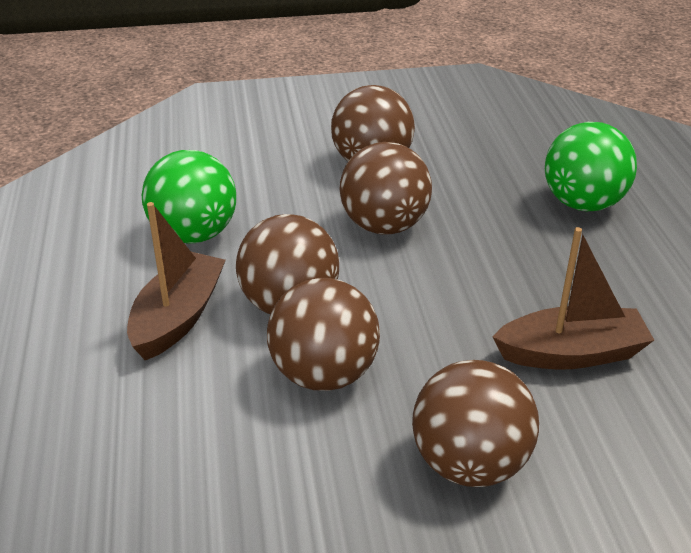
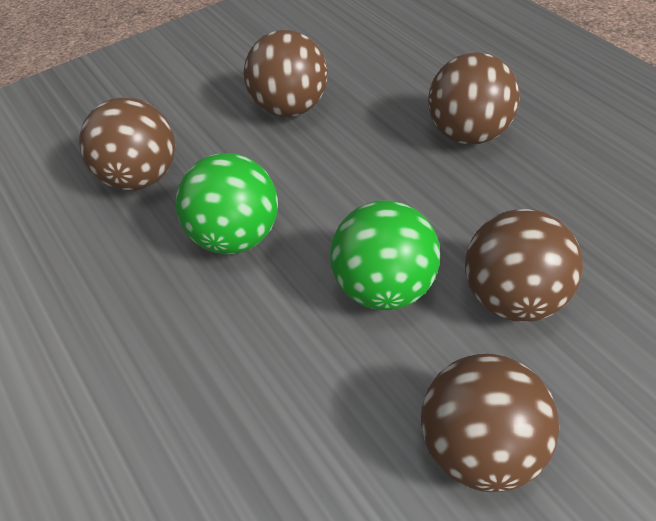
brown boat: [127,202,226,360] [492,227,654,370] = 2 -> none = 0

